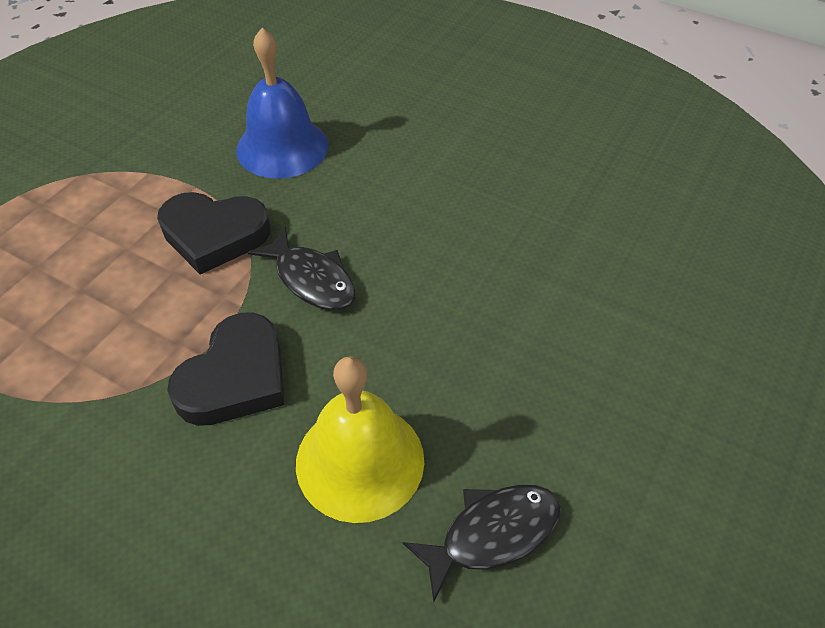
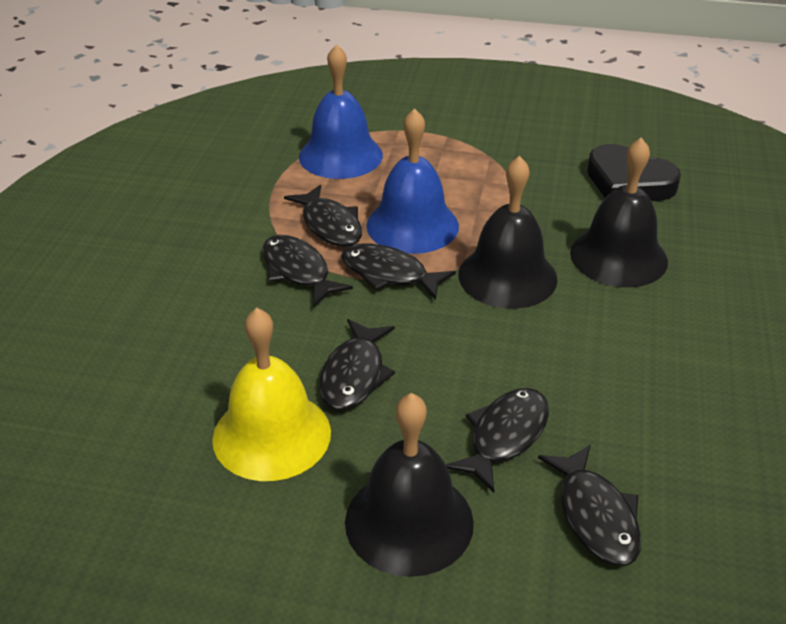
black bell: none = 0 -> [345,393,474,577] [458,156,557,309] [570,137,668,287] = 3
black fish: [248,227,356,310] [402,485,561,602] = 2 -> [262,235,353,306] [284,185,362,247] [319,319,395,410] [341,243,456,300] [446,388,549,493] [538,445,641,566] = 6
black heart: [157,192,271,275] [167,312,285,426] = 2 -> [587,144,681,201] = 1
blue bell: [236,28,328,179] = 1 -> [299,44,383,179] [366,108,459,254] = 2

